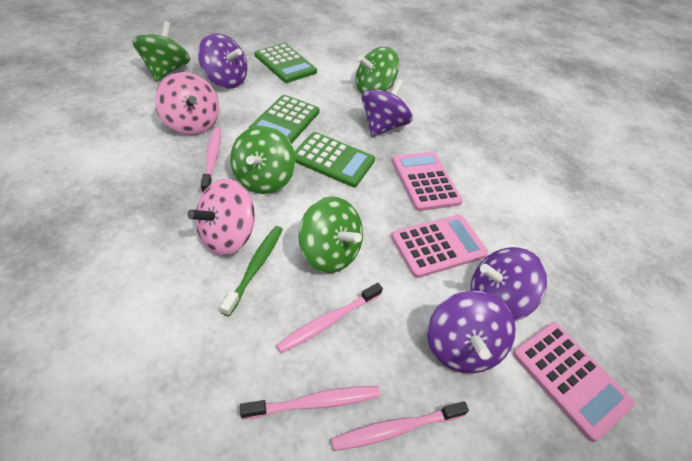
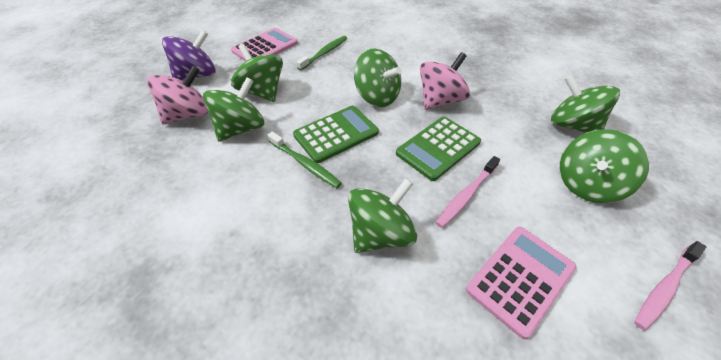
green calculator: [249,95,320,144] [255,43,317,83] [294,132,375,187] = 3 -> [293,106,379,163] [396,117,481,181] = 2
green spinning top: [132,21,190,81] [230,126,296,194] [298,196,363,273] [355,47,399,94] = 4 -> [203,77,264,142] [231,44,283,102] [348,178,417,253] [354,49,402,107] [551,75,620,133] [560,129,649,203] = 6
green toothbrush: [220,226,283,316] = 1 -> [267,131,342,188] [296,36,347,71] = 2
pink calculator: [391,215,489,278] [392,152,463,211] [513,322,635,442] = 3 -> [231,28,298,62] [466,227,577,339] = 2
pink toothbrush: [201,128,221,193] [240,386,380,419] [276,283,383,353] [331,401,469,451] = 4 -> [435,156,500,228] [634,241,706,331] = 2
purple spinning top: [198,33,247,89] [361,79,413,137] [427,291,516,373] [471,247,547,321] = 4 -> [162,30,216,80] = 1

